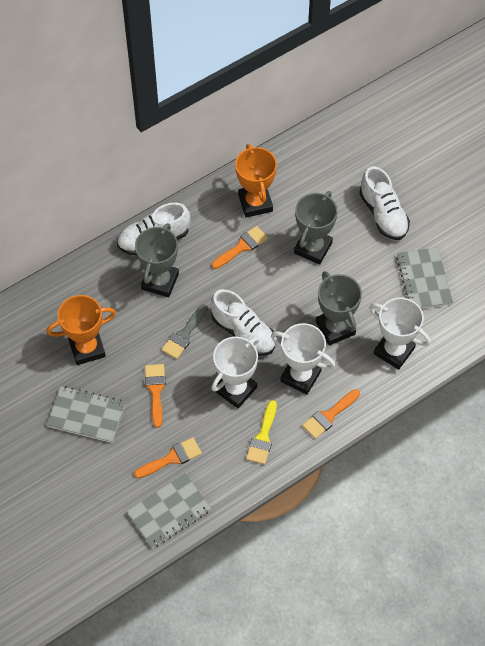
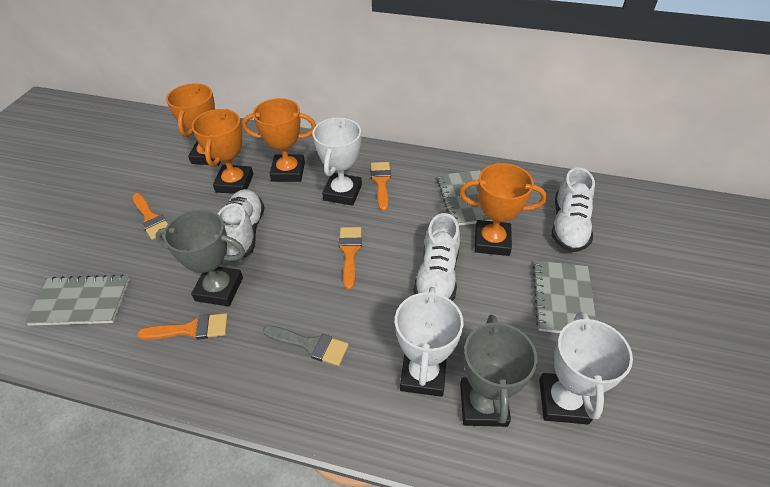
grey trophy: [135,223,179,297] [294,191,338,264] [316,271,362,345] = 3 -> [155,209,245,306] [460,315,537,427] = 2
orange trophy: [47,295,116,365] [235,144,277,217] = 2 -> [166,83,221,166] [192,109,253,194] [242,98,316,182] [459,163,547,256] = 4
yellow brush: [246,400,277,465] = 1 -> none = 0

